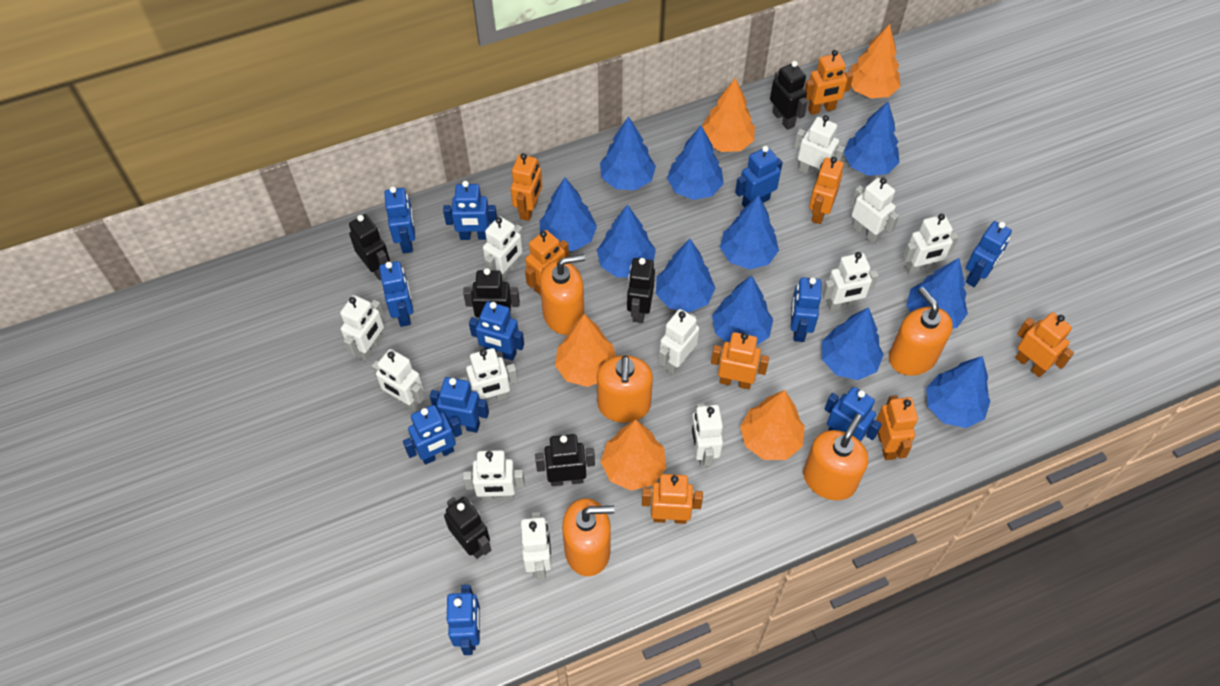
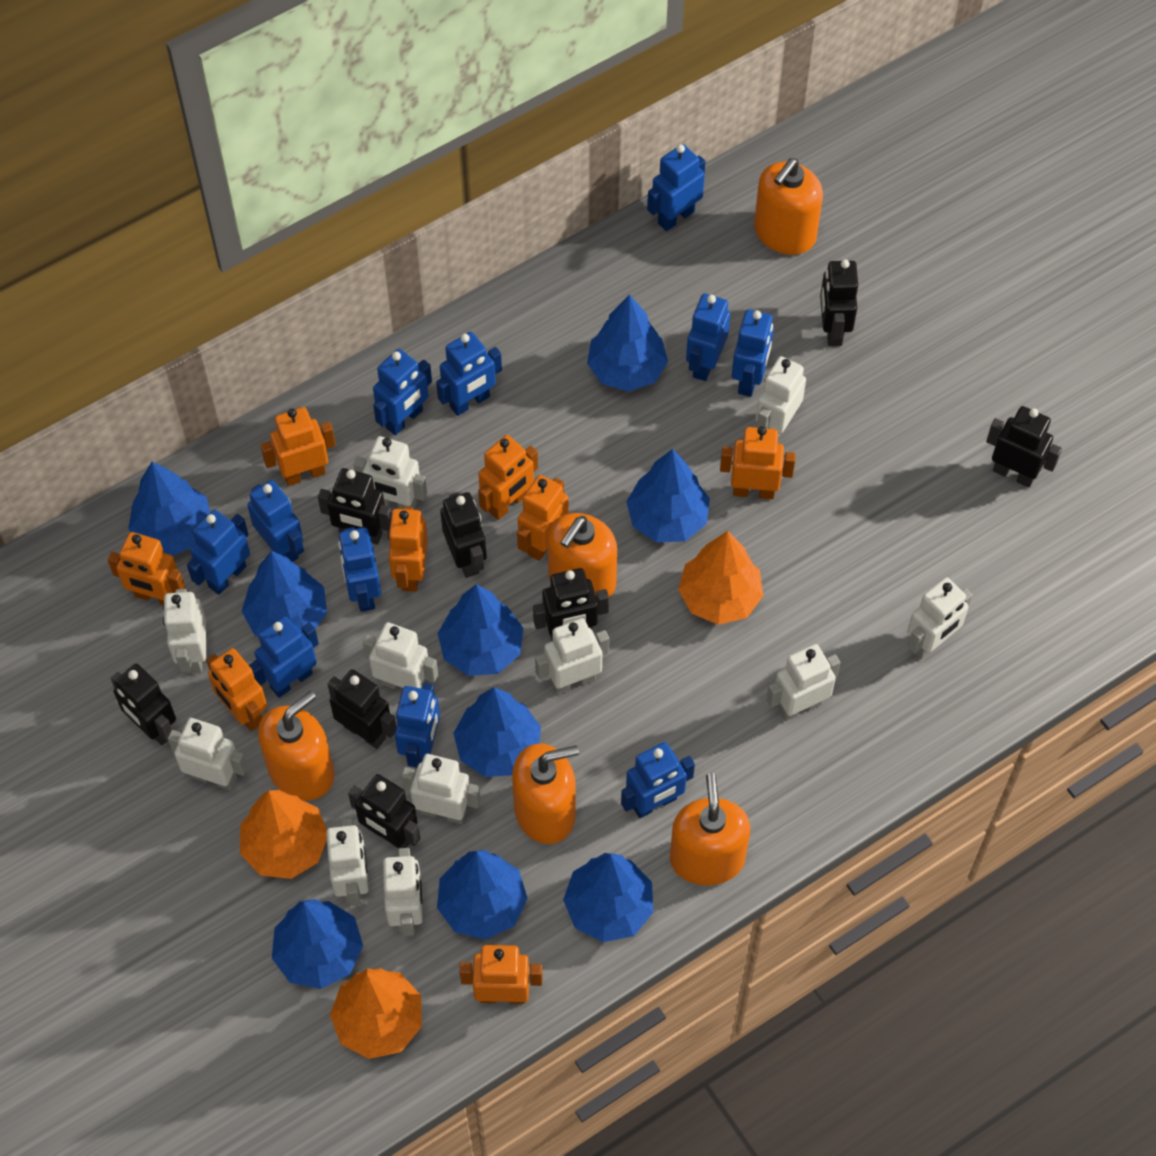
black robot: [349,214,390,281] [444,497,491,559] [463,268,520,317] [535,434,595,486] [627,258,655,323] [770,61,808,130] = 6 -> [111,664,176,745] [318,468,392,545] [328,669,396,749] [348,774,420,849] [440,492,487,578] [533,568,609,641] [820,259,858,346] [986,406,1062,488] = 8
blue tree: [540,178,597,251] [597,204,656,278] [600,116,656,190] [656,239,715,312] [667,126,724,200] [712,275,773,346] [720,195,779,269] [822,307,884,380] [844,102,899,176] [906,258,968,329] [926,356,990,428] = 11 -> [128,461,210,556] [242,551,327,636] [272,899,363,989] [437,584,523,676] [437,850,528,940] [453,687,541,777] [563,853,653,942] [587,294,668,392] [626,449,710,542] = 9
orange tree: [555,314,616,387] [601,420,666,491] [702,78,755,152] [740,390,805,460] [850,24,900,98] = 5 -> [240,790,327,879] [330,968,422,1059] [678,531,763,625] = 3
white robot: [340,295,384,361] [372,349,425,411] [460,348,518,404] [463,450,525,500] [483,216,524,280] [521,512,551,580] [658,309,699,374] [691,403,723,467] [794,115,845,178] [822,252,879,312] [851,178,899,244] [902,213,959,275] = 12 -> [163,589,206,674] [168,718,248,791] [326,818,369,906] [353,436,427,509] [363,622,438,689] [383,848,423,936] [401,754,481,824] [535,618,609,695] [756,356,806,437] [766,644,840,721] [907,577,973,660] = 11

